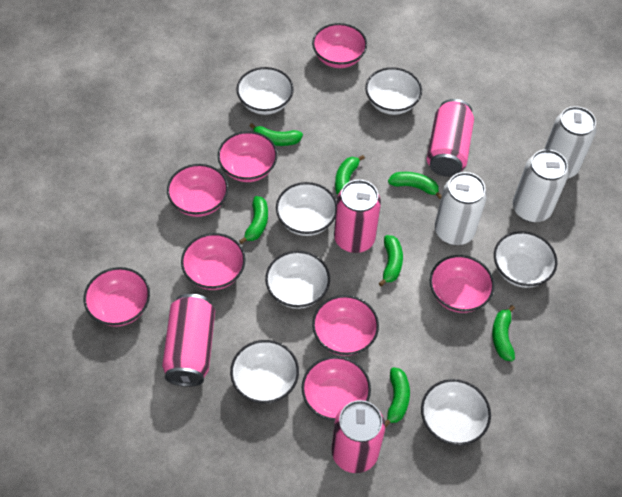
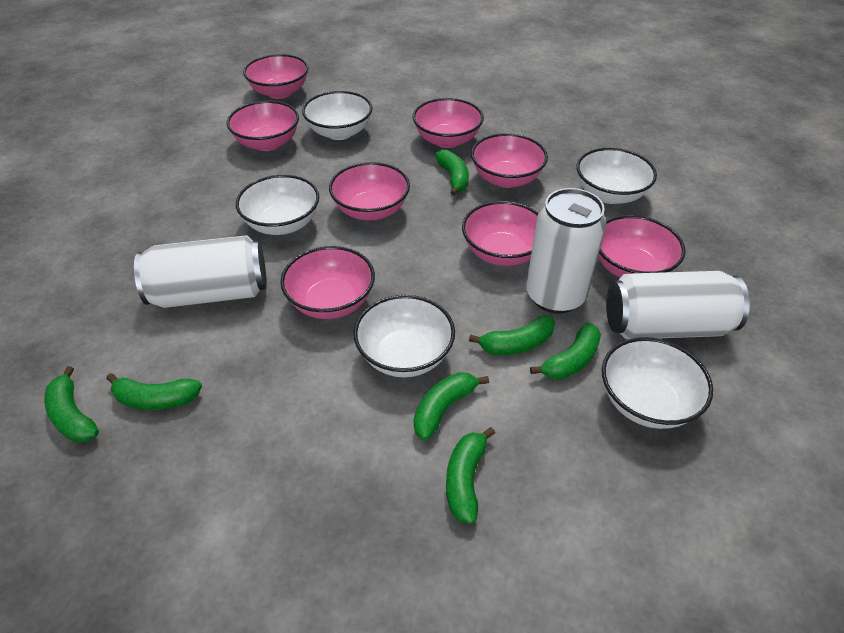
pink can: [162,294,215,387] [331,400,385,473] [334,180,381,253] [427,99,474,177] = 4 -> none = 0
white bowl: [230,340,299,404] [236,67,294,115] [265,251,330,309] [276,182,337,236] [365,67,422,115] [421,379,491,445] [494,231,557,288] = 7 -> [236,175,319,235] [302,91,372,140] [354,295,455,377] [577,148,657,204] [602,337,713,429] = 5

